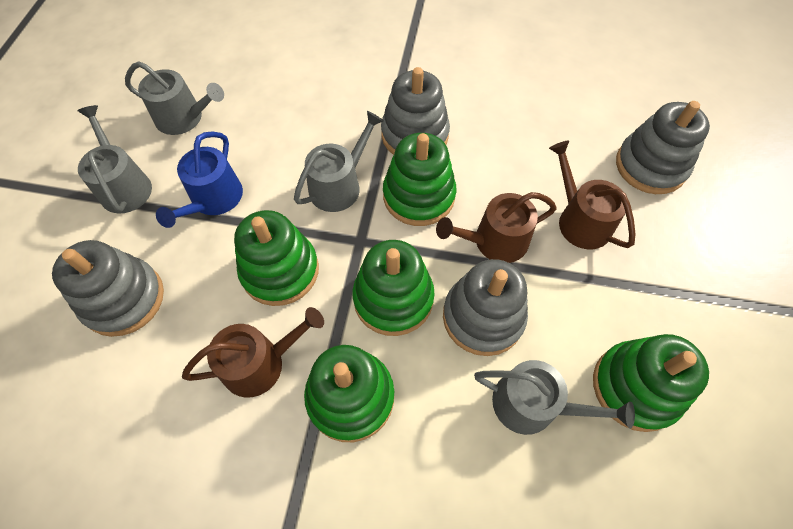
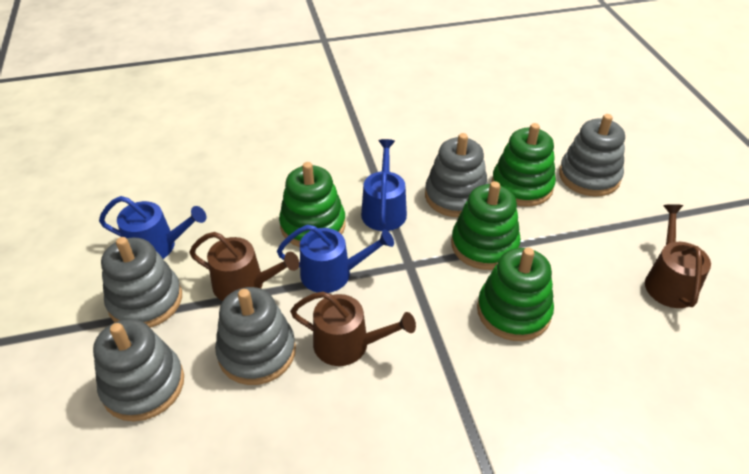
blue watering can: [156,131,243,228] = 1 -> [99,196,206,259] [277,225,394,293] [361,139,407,231] = 3
green stacking toy: [234,210,319,306] [304,345,394,442] [353,240,435,336] [383,133,456,226] [593,334,709,432] = 5 -> [279,162,346,247] [451,181,521,270] [477,248,554,341] [492,123,556,207] = 4
grey stacking toy: [52,240,164,337] [381,67,450,155] [443,259,528,356] [616,101,710,194] = 4 -> [93,319,184,421] [101,237,182,328] [215,287,296,385] [425,133,488,217] [559,114,625,197] = 5
grey watering can: [77,105,152,214] [125,61,224,135] [294,111,384,212] [474,360,635,435] = 4 -> none = 0

